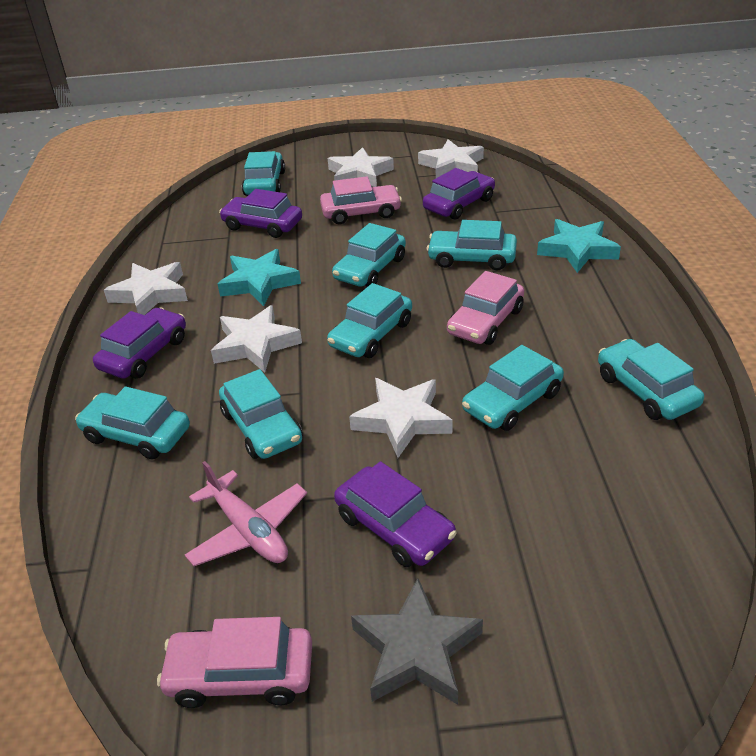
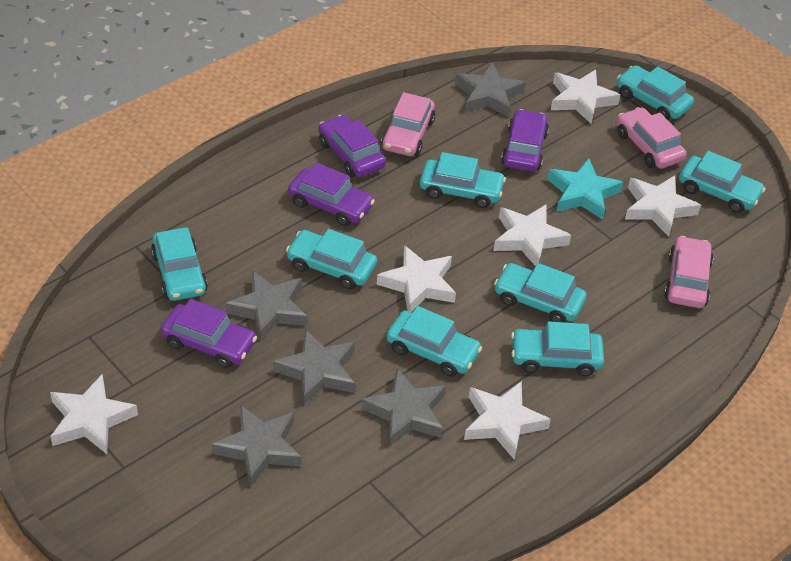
grey star: [351,578,483,705] = 1 -> [212,405,301,487] [226,271,307,342] [273,329,355,406] [361,369,446,447] [455,62,526,117] = 5
pink plane: [185,461,307,566] = 1 -> none = 0
turquoise star: [218,249,301,306] [537,219,621,273] = 2 -> [547,158,623,220] = 1
white star: [104,262,188,315] [211,305,302,372] [328,147,394,187] [349,378,452,458] [418,139,484,178] = 5 -> [50,374,138,454] [377,245,456,312] [464,381,551,460] [493,204,571,266] [551,70,620,124] [625,175,701,237] = 6

